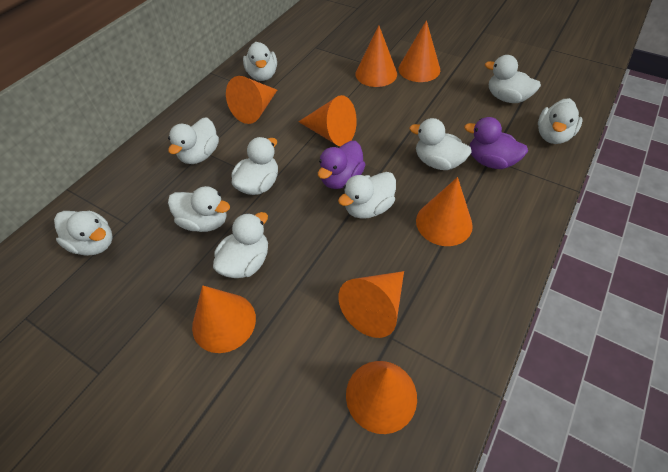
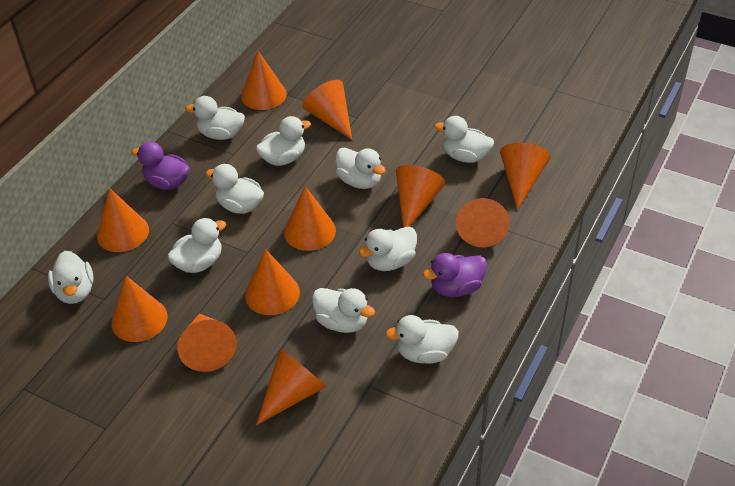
orange cone: [192,285,256,353] [226,76,277,124] [298,95,357,146] [338,271,404,338] [346,361,417,434] [355,26,397,87] [399,20,440,82] [416,177,473,246] = 8 -> [97,188,149,252] [111,276,168,342] [177,314,237,372] [241,51,287,110] [245,249,300,315] [256,348,327,425] [284,186,336,251] [302,80,352,140] [396,165,445,228] [456,198,510,247] [500,143,551,210] = 11

